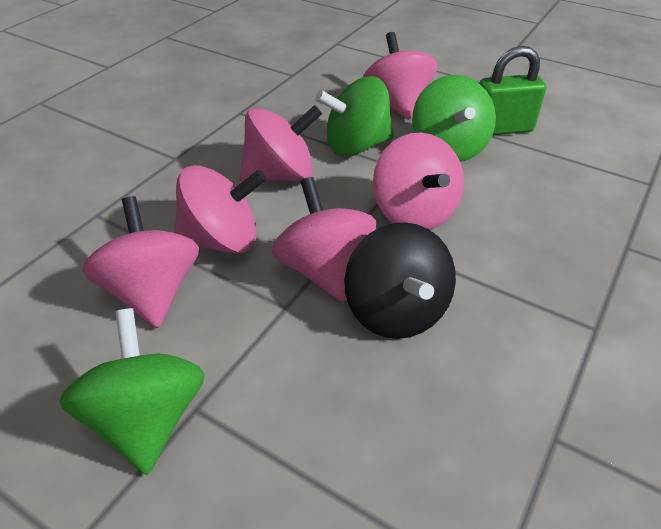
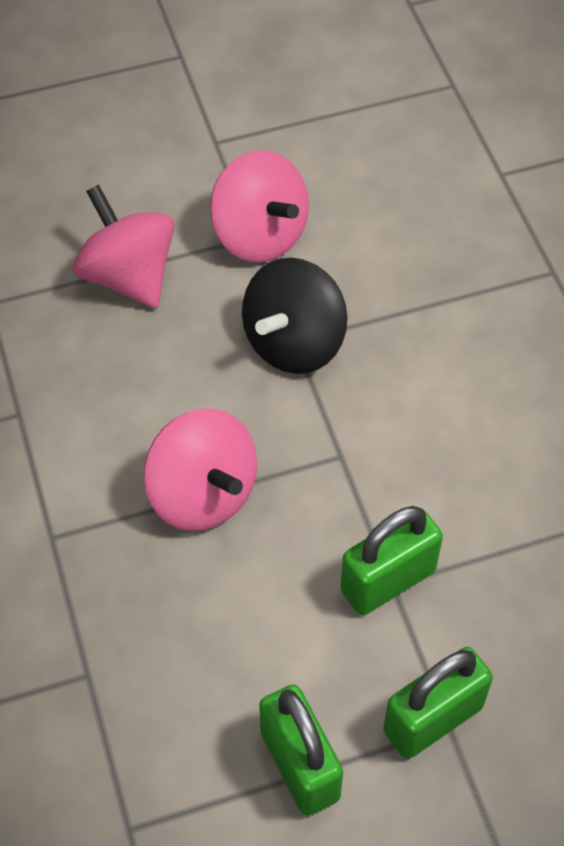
green padlock: [479,46,546,135] = 1 -> [259,684,343,816] [341,506,443,615] [383,647,493,759] = 3
green spinning top: [59,308,205,475] [316,76,394,157] [412,75,496,162] = 3 -> none = 0
pink spinning top: [82,196,199,328] [174,165,267,254] [239,105,322,182] [272,177,376,302] [363,32,437,120] [373,132,464,230] = 6 -> [73,185,175,308] [144,409,257,531] [210,150,309,263] = 3

